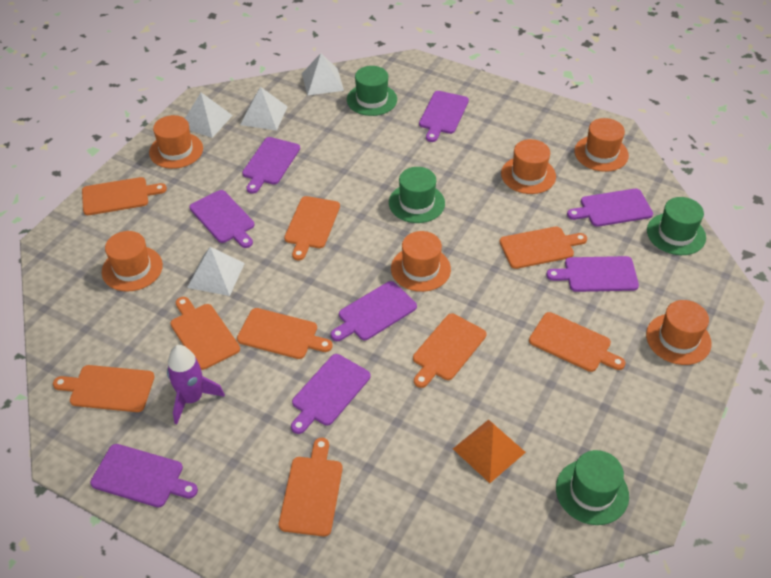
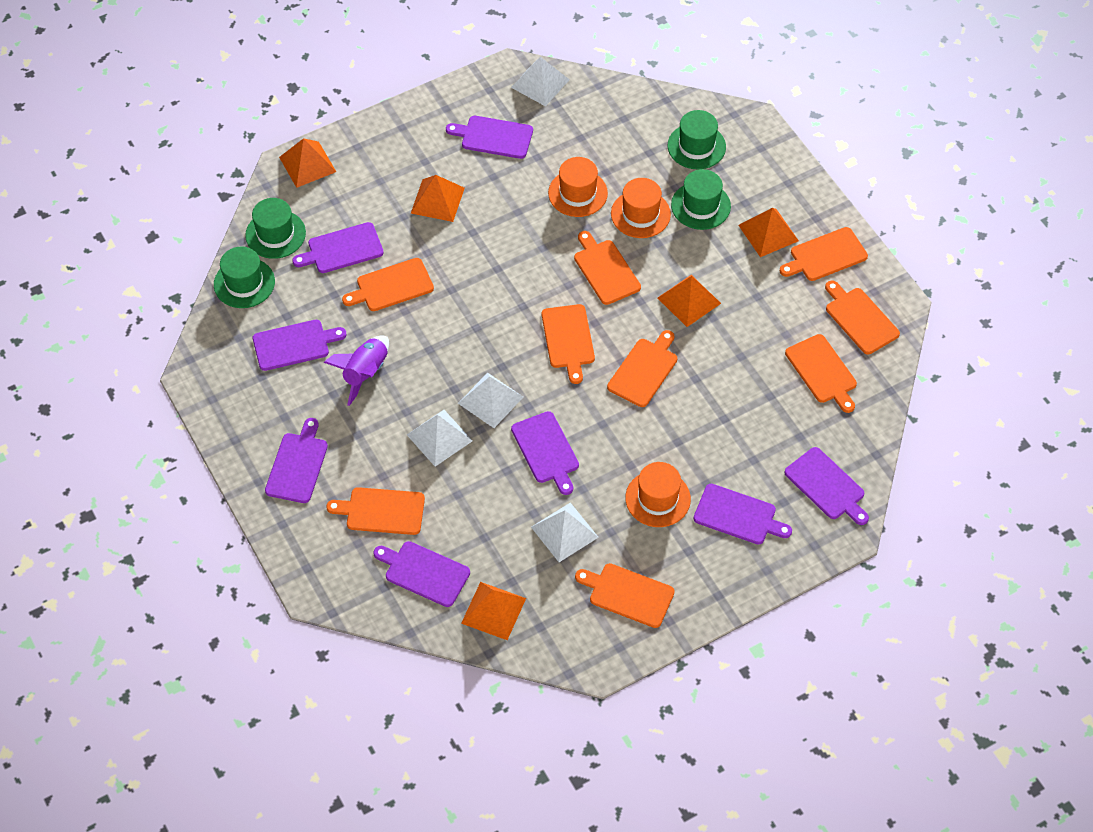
orange hat: [102,231,163,292] [149,115,203,169] [391,231,451,292] [501,139,556,194] [574,118,629,172] [646,300,712,365] = 6 -> [548,157,608,217] [611,178,671,238] [625,462,691,527] = 3
orange pyramid: [453,419,526,483] = 1 -> [279,138,336,188] [411,175,465,222] [461,582,526,640] [658,275,721,327] [738,208,799,257] = 5

